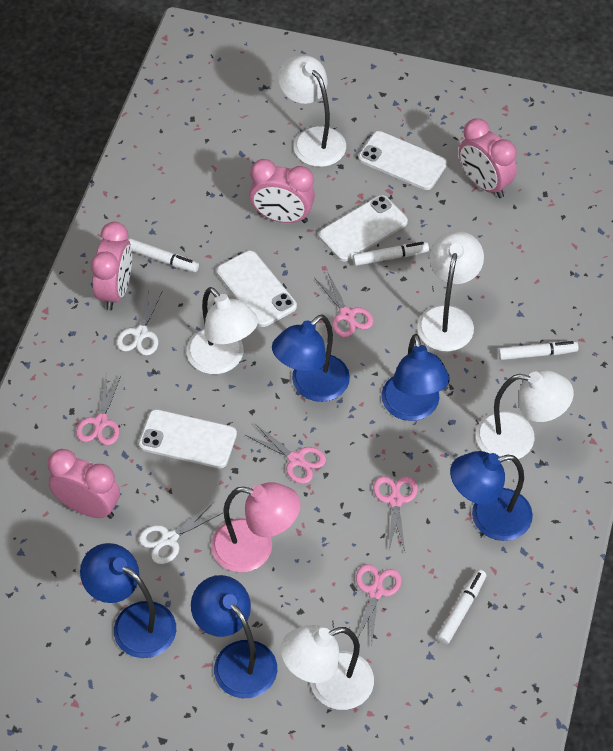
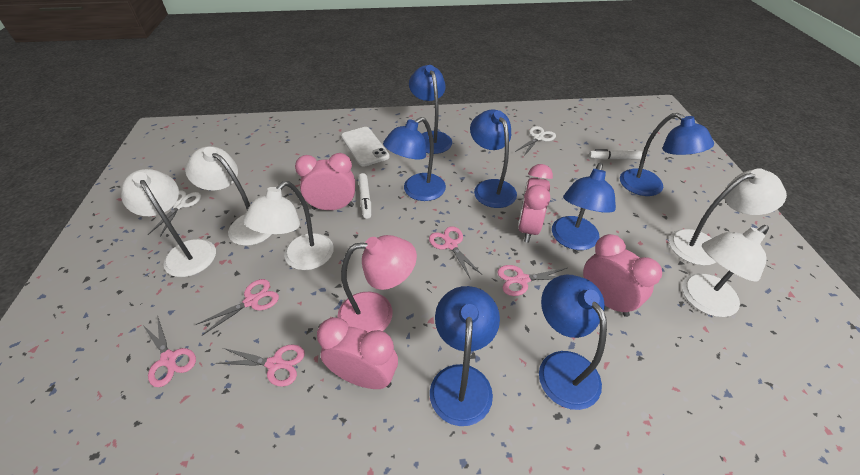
blue lamp: [80,543,176,658] [191,575,277,698] [272,314,350,402] [381,334,450,421] [450,451,533,541] = 5 -> [383,117,446,201] [409,65,452,154] [430,286,500,426] [470,109,517,208] [539,274,607,410] [552,163,616,250] [620,113,714,196] = 7
white marker: [129,239,199,272] [352,242,429,266] [437,569,486,644] [498,341,579,360] = 4 -> [358,173,371,219] [589,149,643,160] = 2
white phone: [139,409,237,469] [217,251,297,327] [319,195,408,262] [358,131,447,190] = 4 -> [341,127,390,167] = 1

